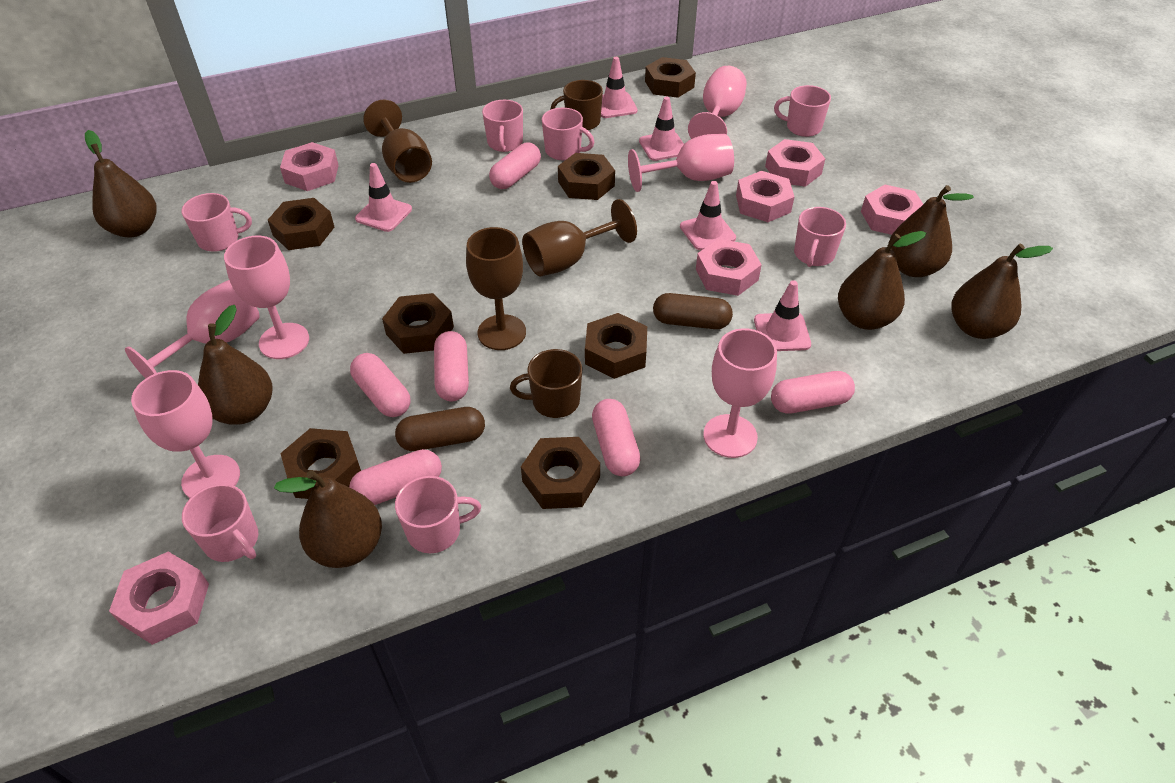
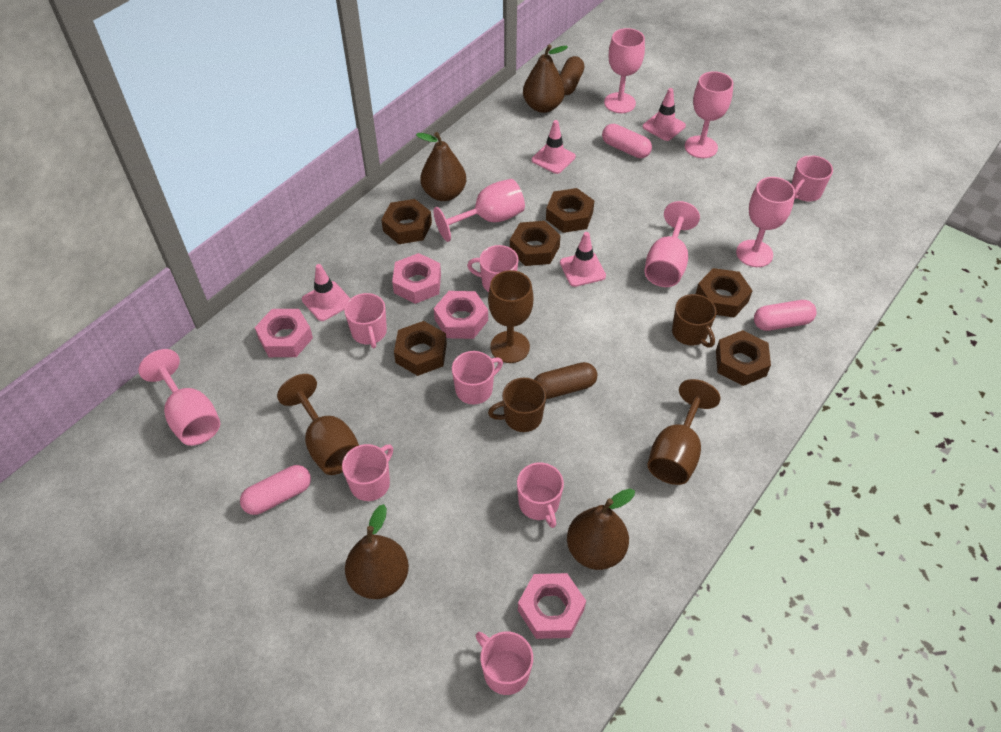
brown nut: [268,198,334,250] [280,428,361,499] [382,293,454,354] [521,437,600,509] [558,153,615,200] [585,313,647,379] [645,57,696,98] = 7 -> [381,199,432,244] [394,321,447,376] [510,221,561,266] [546,188,594,233] [696,268,752,318] [716,330,771,386] = 6
brown pear: [85,130,157,237] [198,305,273,425] [274,470,382,568] [838,231,926,330] [888,185,974,277] [951,244,1053,339] = 6 -> [345,504,409,599] [416,132,466,201] [523,45,568,113] [567,489,635,570] = 4
pink capsule: [349,449,442,505] [350,353,410,417] [434,331,469,401] [489,143,541,189] [592,399,641,476] [771,371,855,414] = 6 -> [240,465,311,515] [602,124,652,158] [754,300,817,331] = 3
pink nut: [109,552,209,645] [280,142,339,191] [696,239,762,296] [736,171,794,222] [765,139,825,187] [861,185,923,235] = 6 -> [255,309,313,357] [392,253,441,304] [434,291,488,339] [518,573,586,639] = 4
pink traffic cone: [355,163,412,232] [601,57,638,118] [639,97,684,161] [680,181,736,250] [754,280,811,351] = 5 -> [302,264,350,321] [532,120,576,174] [560,232,606,287] [643,88,686,141] = 4

